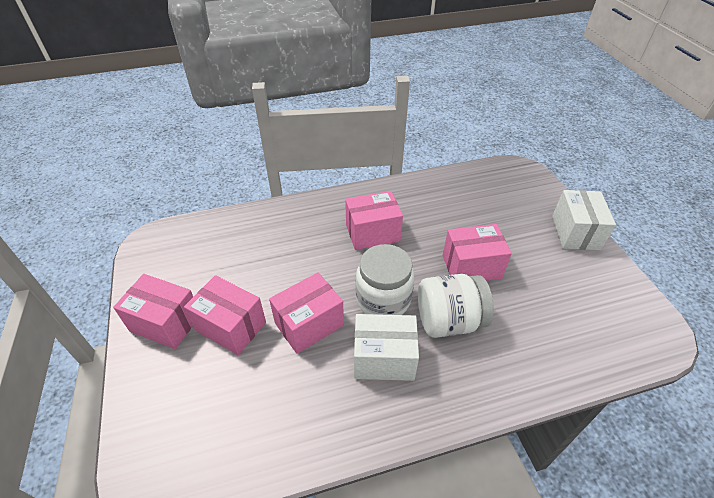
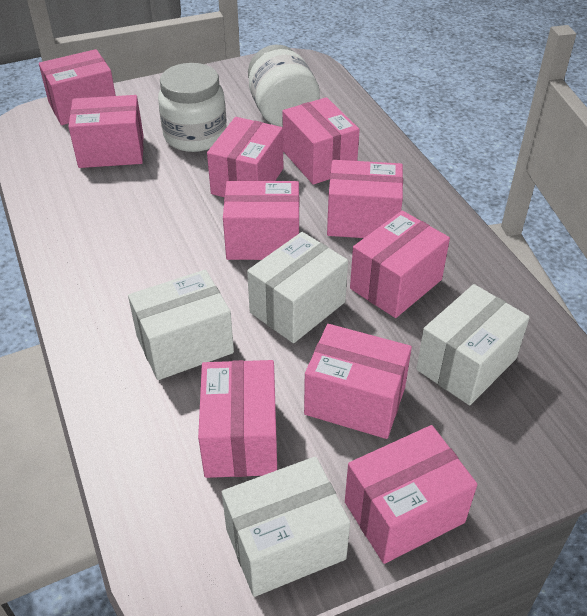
pink box: [113,274,193,349] [184,275,266,355] [269,272,344,354] [345,191,403,250] [443,224,512,281] = 5 -> [39,49,116,125] [68,95,144,168] [198,360,277,478] [207,117,283,197] [223,181,299,260] [282,97,360,185] [304,324,412,439] [327,160,403,238] [345,425,477,564] [350,211,450,318] = 10
white box: [354,314,419,381] [552,190,616,250] = 2 -> [128,270,234,380] [222,456,350,597] [247,232,348,343] [416,284,530,405] = 4

